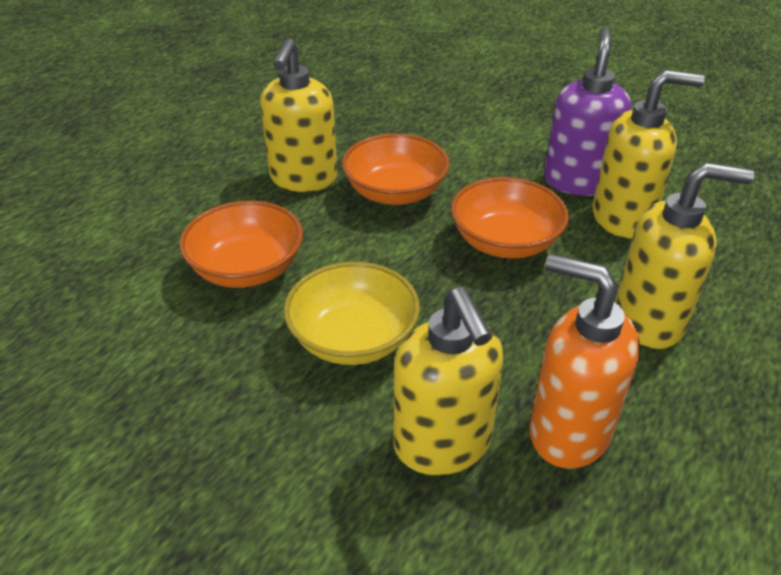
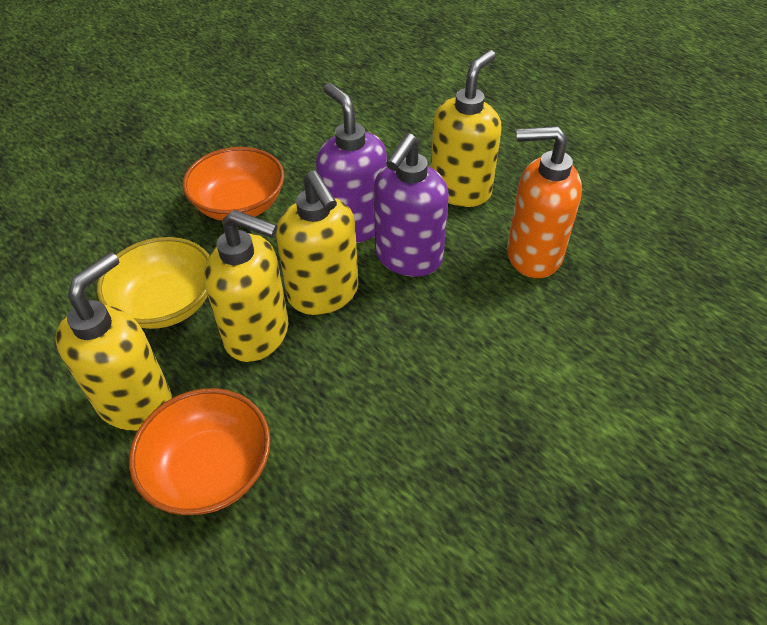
orange bowl: [180,201,303,288] [342,133,449,205] [451,177,569,259] = 3 -> [129,388,271,515] [182,147,284,221] = 2
purple soap dispenser: [544,27,632,196] = 1 -> [316,83,387,243] [374,133,449,277] = 2

